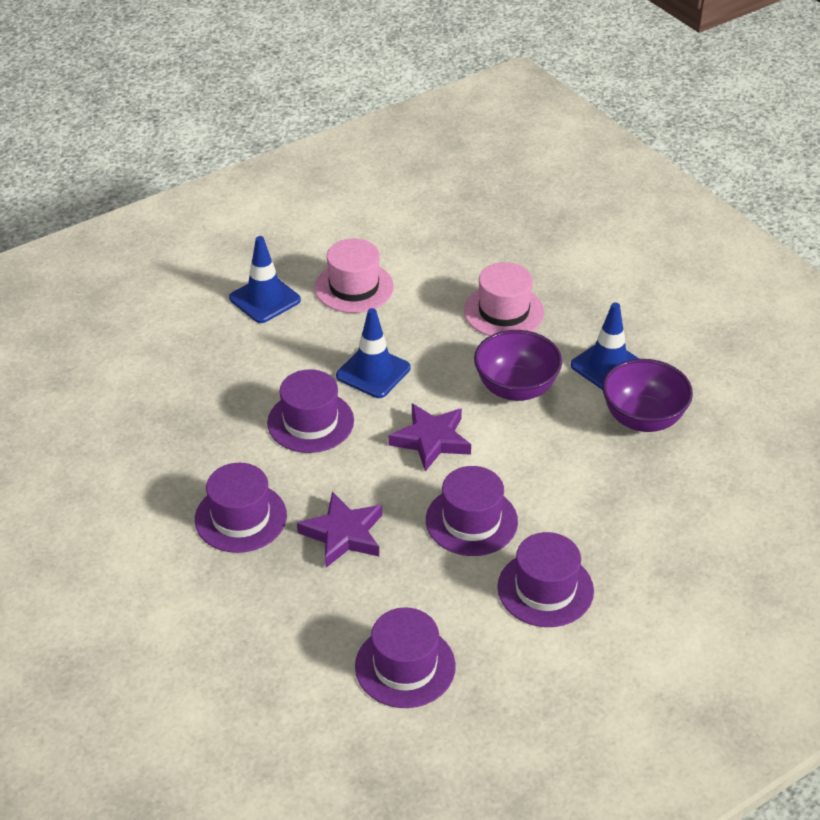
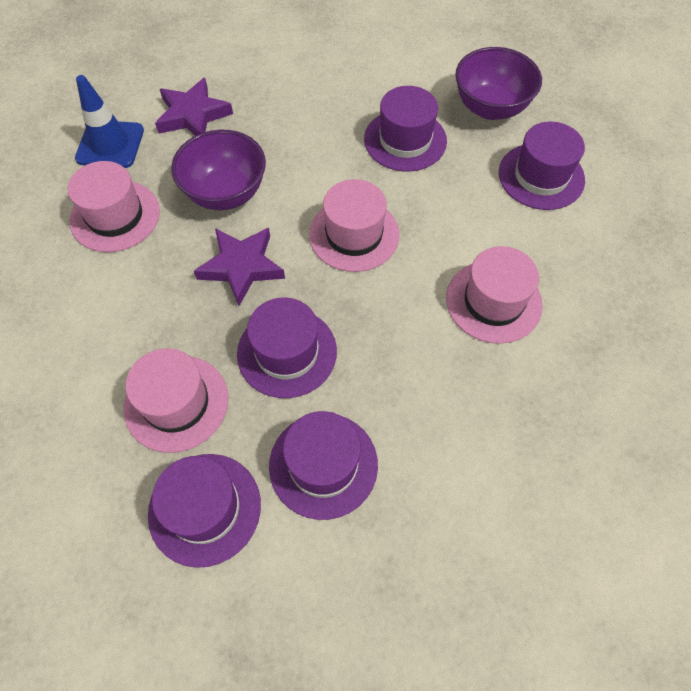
blue traffic cone: [229,236,301,323] [336,308,410,398] [570,302,639,390] = 3 -> [75,75,144,168] = 1
pink hat: [315,239,394,313] [464,262,544,336] = 2 -> [68,161,160,252] [124,349,228,453] [309,179,399,272] [446,246,543,344] = 4

